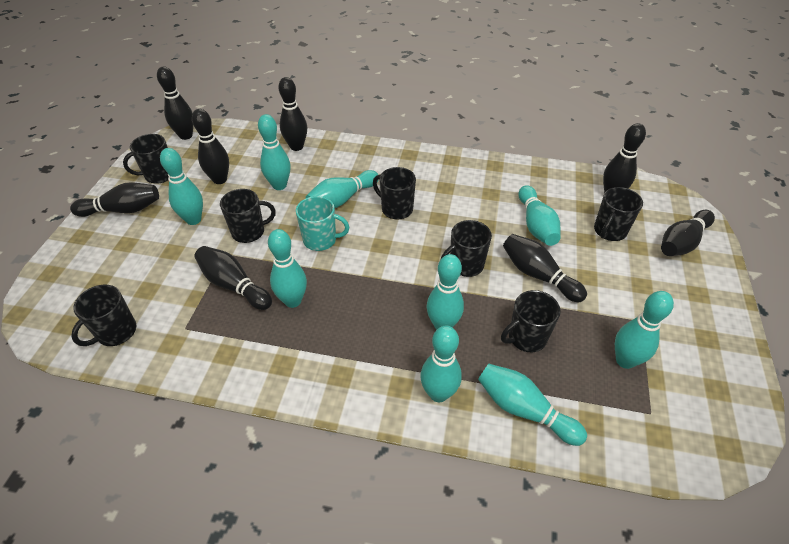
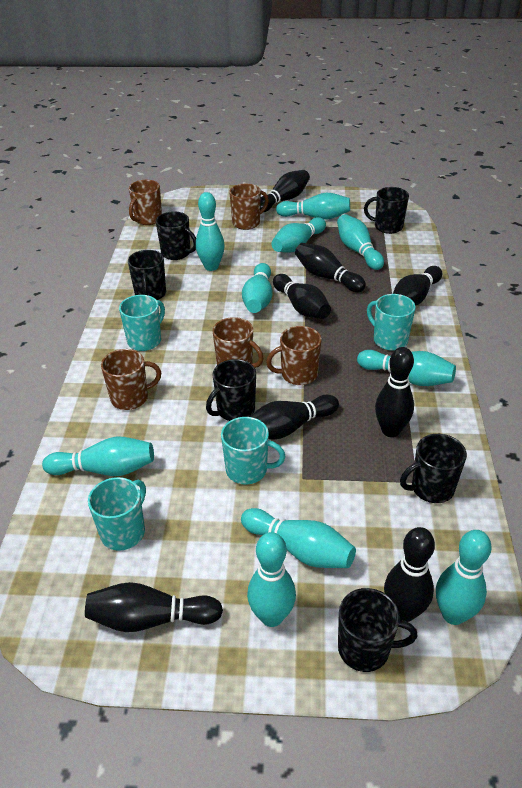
black mug: [71,285,137,346] [123,134,169,184] [220,189,276,243] [373,167,416,219] [440,220,492,277] [501,290,561,352] [594,187,643,241] = 7 -> [128,250,166,300] [156,211,196,260] [206,359,256,421] [338,588,418,672] [364,187,409,234] [400,434,467,503] = 6
brown mug: none = 0 -> [101,349,161,410] [129,180,162,225] [213,317,264,368] [229,184,269,230] [266,326,322,385] = 5
turquoise bowling pin: [160,148,203,225] [258,114,290,190] [268,229,307,308] [306,170,379,208] [420,326,462,403] [427,254,464,330] [478,364,587,446] [518,185,561,246] [615,291,674,369] = 9 -> [42,436,154,476] [196,192,225,271] [241,508,356,568] [242,263,272,313] [247,532,296,627] [271,217,326,253] [276,193,350,220] [337,214,384,270] [357,350,456,386] [436,530,492,625] = 10
turquoise mug: [296,196,349,251] = 1 -> [88,477,146,551] [119,295,165,351] [221,417,285,485] [367,294,416,351] = 4

